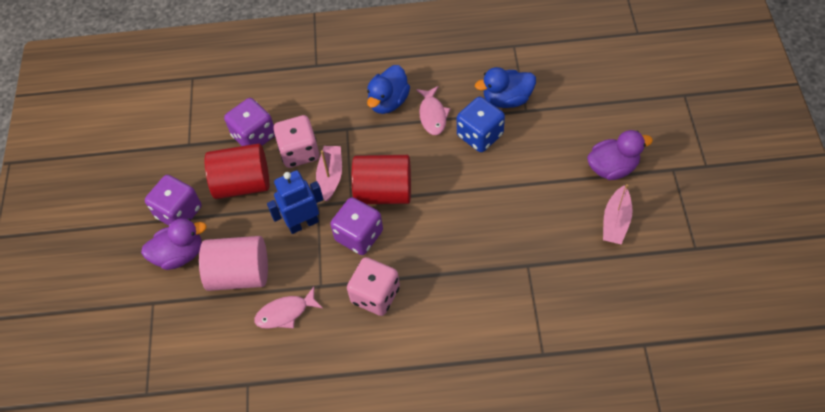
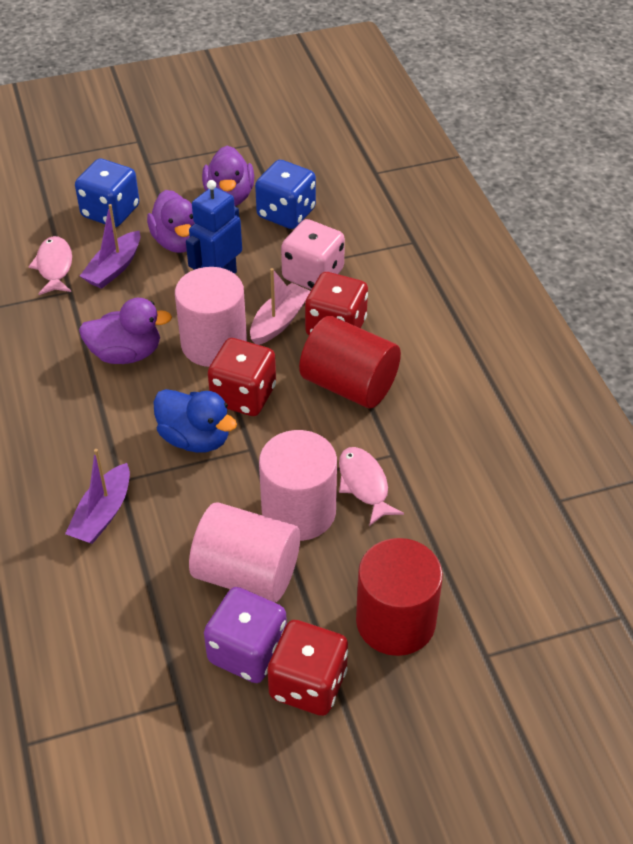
blue dice: [457,97,505,152] = 1 -> [75,159,139,227] [255,160,316,229] = 2
blue duck: [367,65,410,114] [475,67,536,108] = 2 -> [153,389,237,453] = 1
pink boat: [316,146,342,201] [603,184,633,245] = 2 -> [250,268,310,345] = 1
pink cylinder: [199,236,268,291] = 1 -> [175,267,247,367] [189,503,300,602] [259,430,337,541] = 3
pink dice: [273,115,319,168] [347,257,400,316] = 2 -> [281,219,345,290] = 1
purple boat: none = 0 -> [65,449,130,544] [80,204,140,289] = 2
purple dice: [145,175,201,226] [224,98,274,146] [330,197,383,255] = 3 -> [204,587,287,683] = 1
purple duck: [141,218,207,270] [587,130,653,180] = 2 -> [79,298,172,364] [147,190,195,253] [202,146,254,206] = 3
red dice: none = 0 -> [208,338,276,416] [267,620,348,716] [305,272,368,335] = 3

